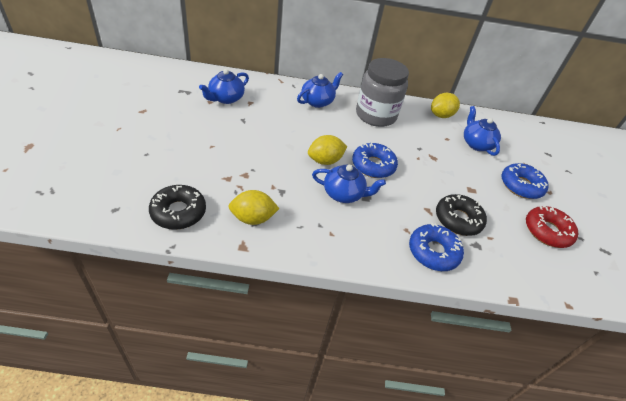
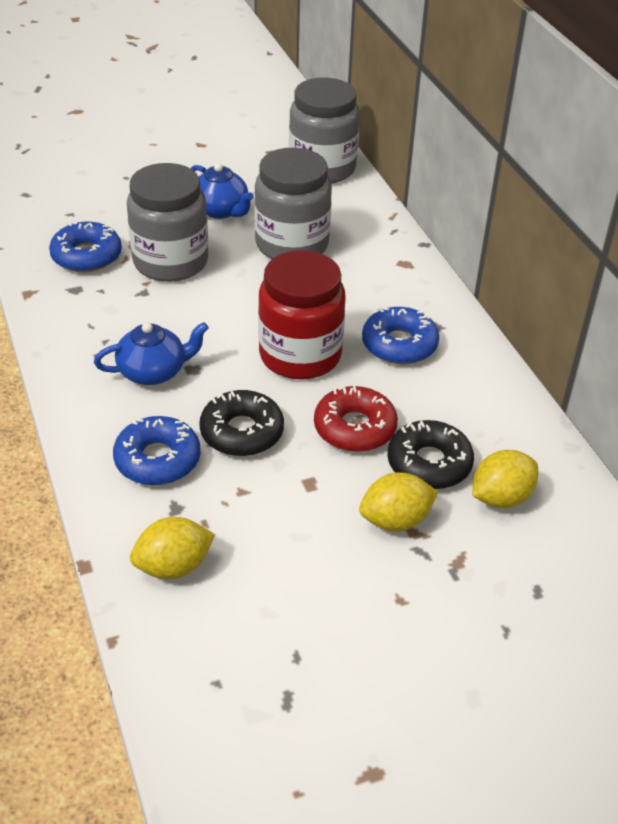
blue teapot: [199,69,249,104] [297,72,343,108] [312,165,386,203] [464,106,501,156] = 4 -> [94,322,209,385] [190,163,254,219] = 2
grey jar: [356,58,409,127] = 1 -> [127,163,208,282] [254,147,332,259] [289,77,360,184] = 3
red jar: none = 0 -> [258,250,345,379] = 1

